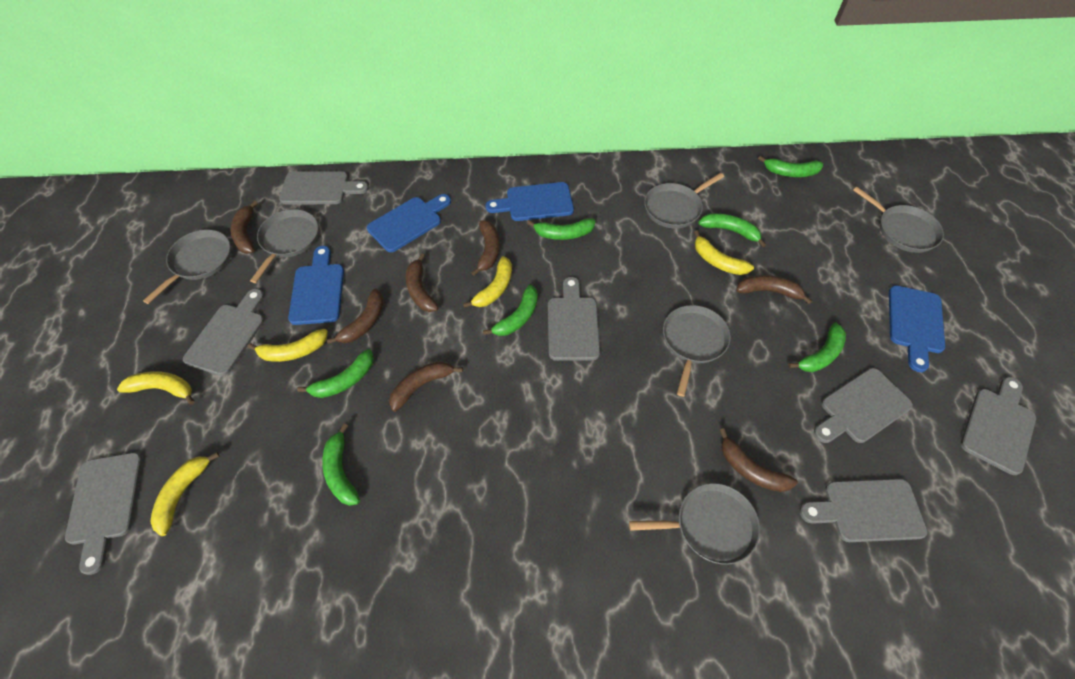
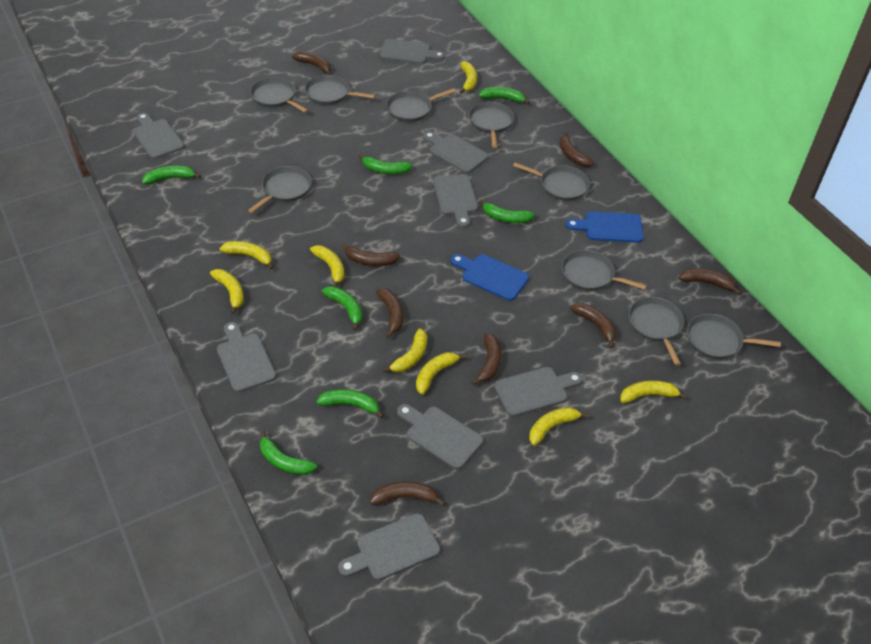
blue cutting board: [288,246,344,325] [367,194,451,252] [485,182,574,221] [889,285,945,372] = 4 -> [450,254,529,301] [565,211,643,243] = 2
brown banana: [231,201,258,254] [327,289,384,344] [389,361,463,412] [406,253,439,312] [472,220,500,276] [720,428,798,492] [736,275,813,304] = 7 -> [292,51,331,75] [341,243,400,266] [370,481,445,506] [376,288,403,338] [472,334,501,385] [560,132,594,167] [570,303,616,348] [679,269,741,295] = 8
grey cutting board: [65,453,143,575] [183,289,264,376] [279,171,369,204] [548,277,600,361] [799,479,928,542] [814,368,913,443] [961,377,1036,475] = 7 -> [133,113,185,159] [217,322,276,392] [338,513,440,580] [380,39,445,64] [397,404,483,469] [423,131,488,173] [433,174,478,228] [494,367,583,417] = 8
grey pan: [143,230,231,304] [250,209,318,283] [629,483,760,565] [644,173,724,228] [663,305,731,397] [853,187,944,253] = 6 -> [248,166,312,213] [250,77,308,113] [304,75,375,105] [386,88,456,122] [469,102,514,148] [513,163,590,201] [562,250,647,291] [628,297,684,365] [687,314,781,359] = 9
yellow banana: [117,371,195,405] [150,452,220,536] [248,329,328,362] [463,256,512,308] [694,230,754,275] = 5 -> [210,269,244,314] [219,241,274,269] [310,245,345,287] [382,328,427,372] [416,352,467,395] [459,61,477,94] [529,407,589,446] [620,380,687,403] = 8

